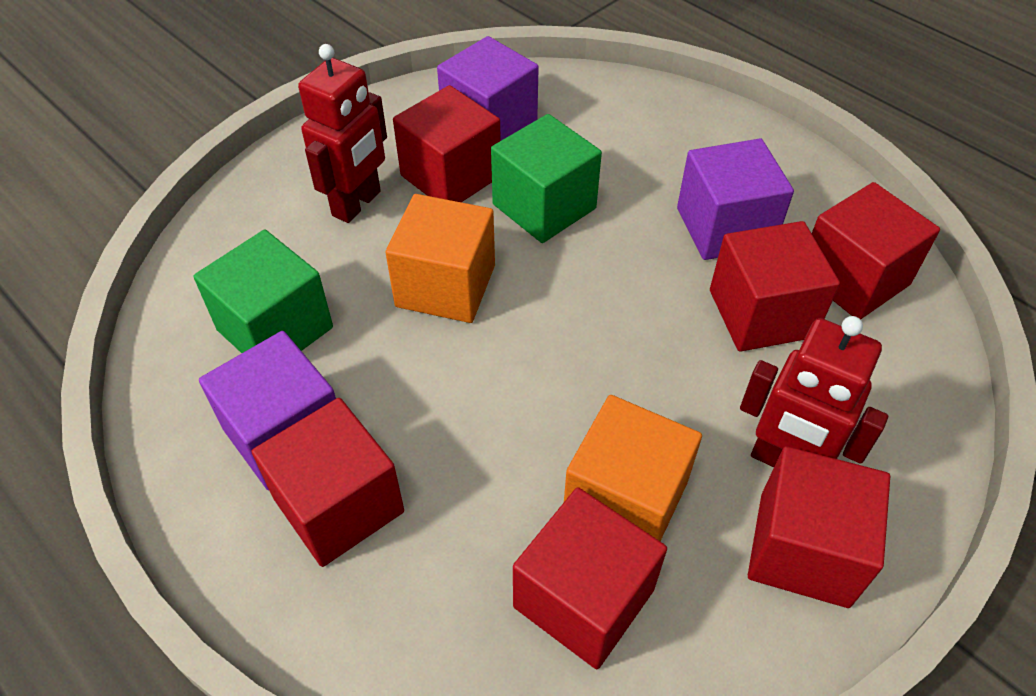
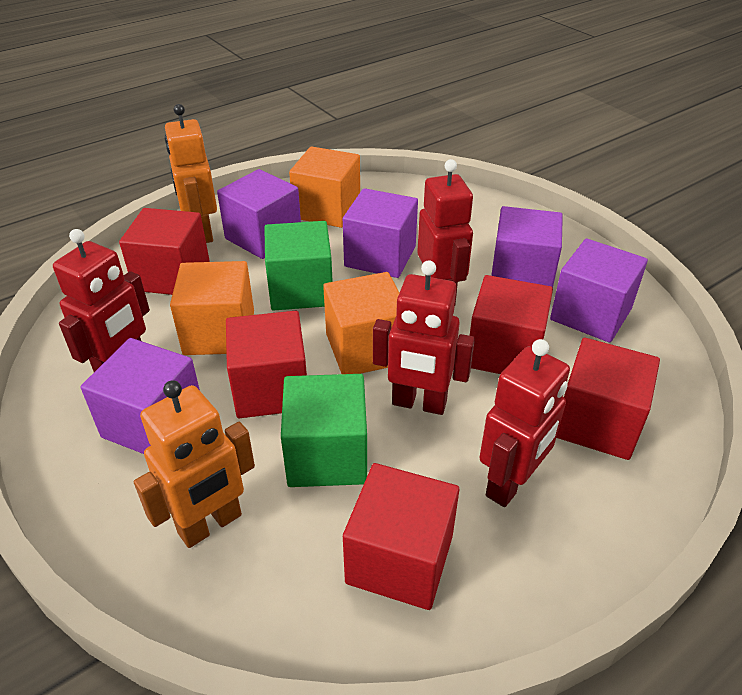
orange cube: [386,194,495,323] [564,395,702,541] = 2 -> [170,261,254,355] [289,146,360,228] [323,272,399,374] = 3
orange robot: none = 0 -> [134,380,255,548] [165,104,217,243] = 2
purple cube: [199,331,336,490] [437,36,539,140] [677,138,794,260] = 3 -> [81,338,200,454] [217,169,301,259] [343,188,418,278] [491,206,563,287] [550,238,648,343] = 5
red cube: [252,398,404,567] [393,85,501,202] [513,487,667,669] [710,221,840,352] [748,446,890,608] [812,182,940,319] = 6 -> [119,208,210,295] [226,311,307,418] [343,463,459,610] [470,275,553,374] [556,338,660,460] = 5
red robot: [298,44,387,223] [740,316,888,467] = 2 -> [53,229,150,372] [373,260,475,415] [417,159,473,304] [479,339,570,507] = 4

